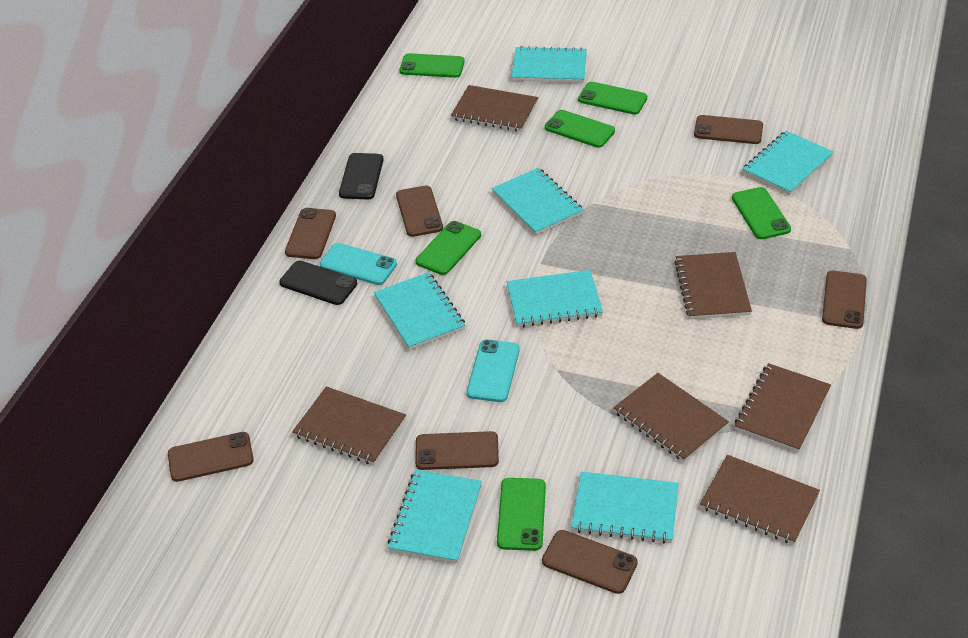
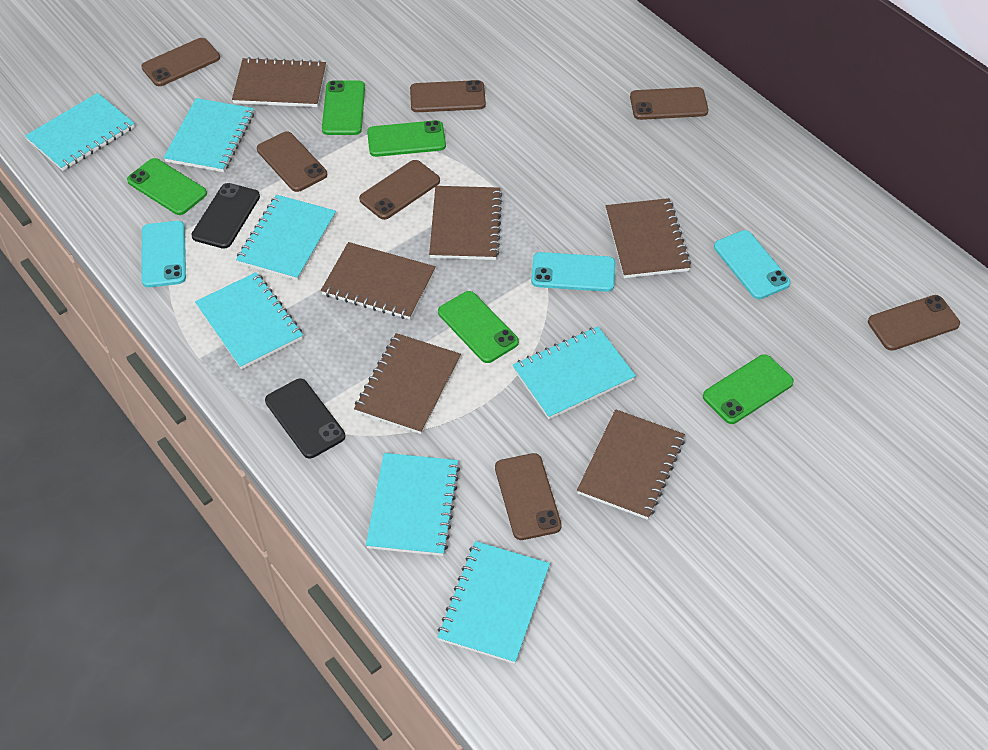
green phone: [400,53,465,78] [416,221,481,275] [497,478,546,551] [545,110,615,148] [578,82,647,115] [732,187,791,239] = 6 -> [127,158,207,215] [322,80,365,135] [367,120,446,157] [438,291,519,363] [703,354,794,424] = 5
turquoise phone: [320,243,397,285] [467,339,520,402] = 2 -> [141,221,186,287] [531,252,616,292] [714,230,791,299] = 3

